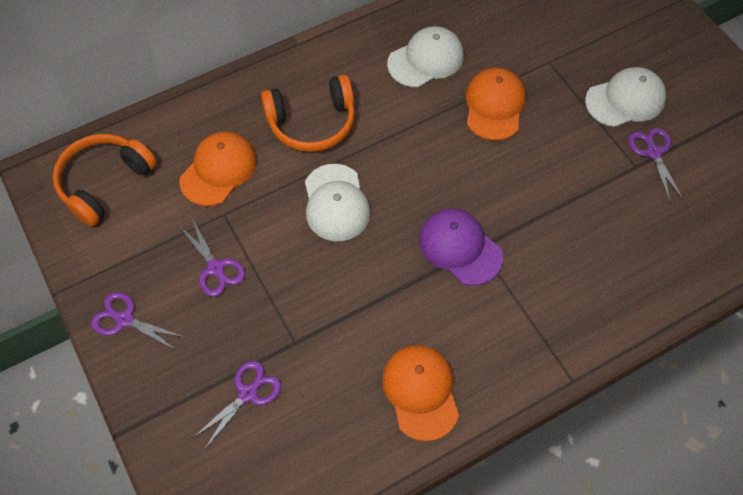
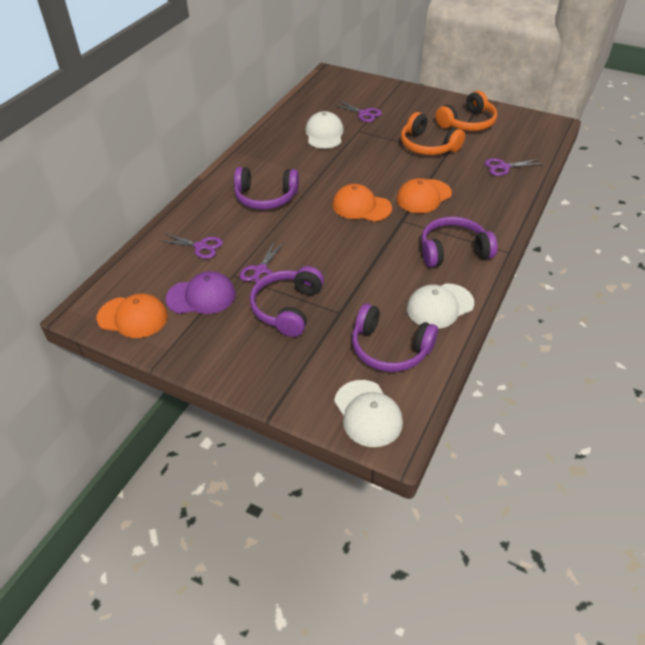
purple headphones: none = 0 -> [234,167,299,209] [250,266,324,337] [352,303,438,372] [421,216,497,267] = 4

